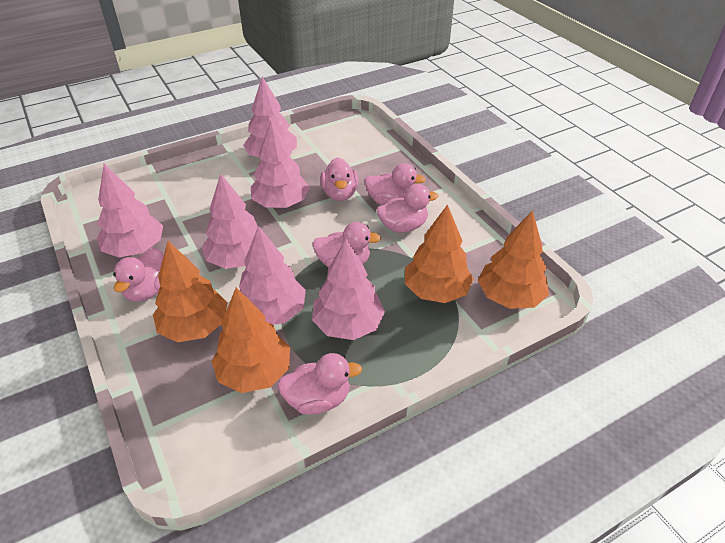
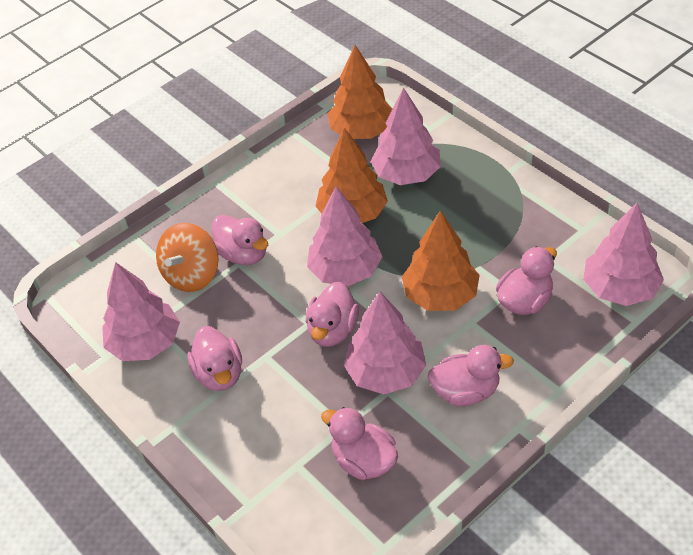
orange spinning top: none = 0 -> [156,223,219,292] = 1
orange tree: [153,241,227,342] [211,287,290,393] [405,204,474,303] [478,210,549,309] = 4 -> [315,128,388,223] [328,45,392,139] [402,211,480,311] = 3
pink tree: [97,164,163,257] [202,174,258,269] [239,226,306,325] [243,77,297,158] [251,121,309,208] [312,239,385,340] = 6 -> [102,262,180,361] [307,187,382,286] [344,292,426,394] [371,88,441,185] [583,203,664,306] = 5

